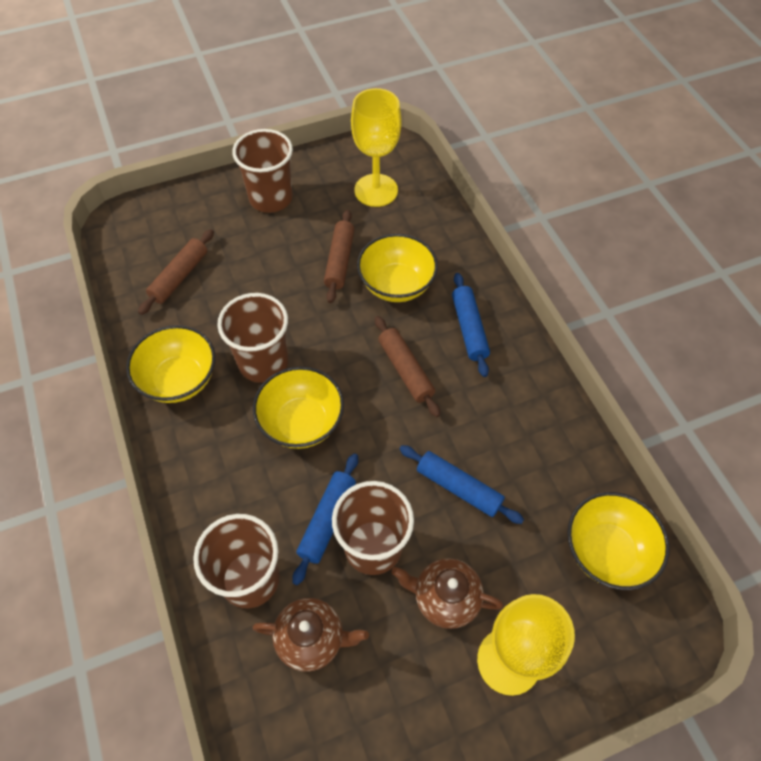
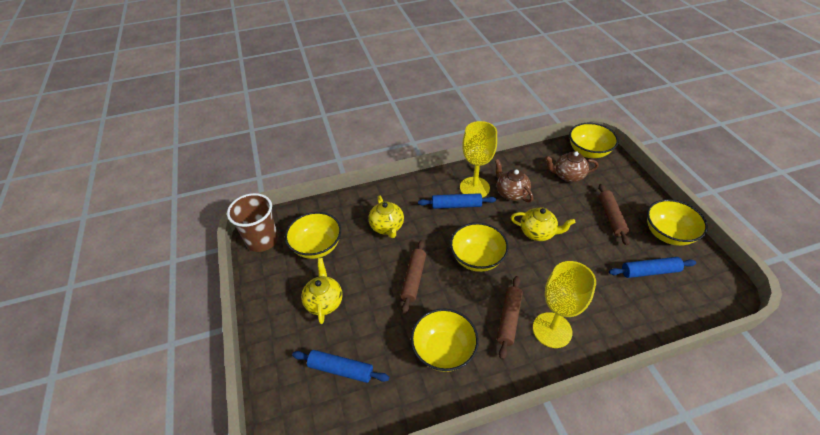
brown cup: [193,514,280,608] [217,293,288,383] [232,129,293,213] [332,481,414,575] = 4 -> [227,193,278,252] = 1
yellow bowl: [126,325,215,403] [253,366,344,449] [357,234,438,302] [567,492,670,590] = 4 -> [285,212,341,259] [411,309,479,372] [450,223,509,272] [569,123,618,158] [647,199,708,246] = 5
yellow teapot: none = 0 -> [301,258,343,324] [368,196,404,238] [511,207,575,241] = 3

